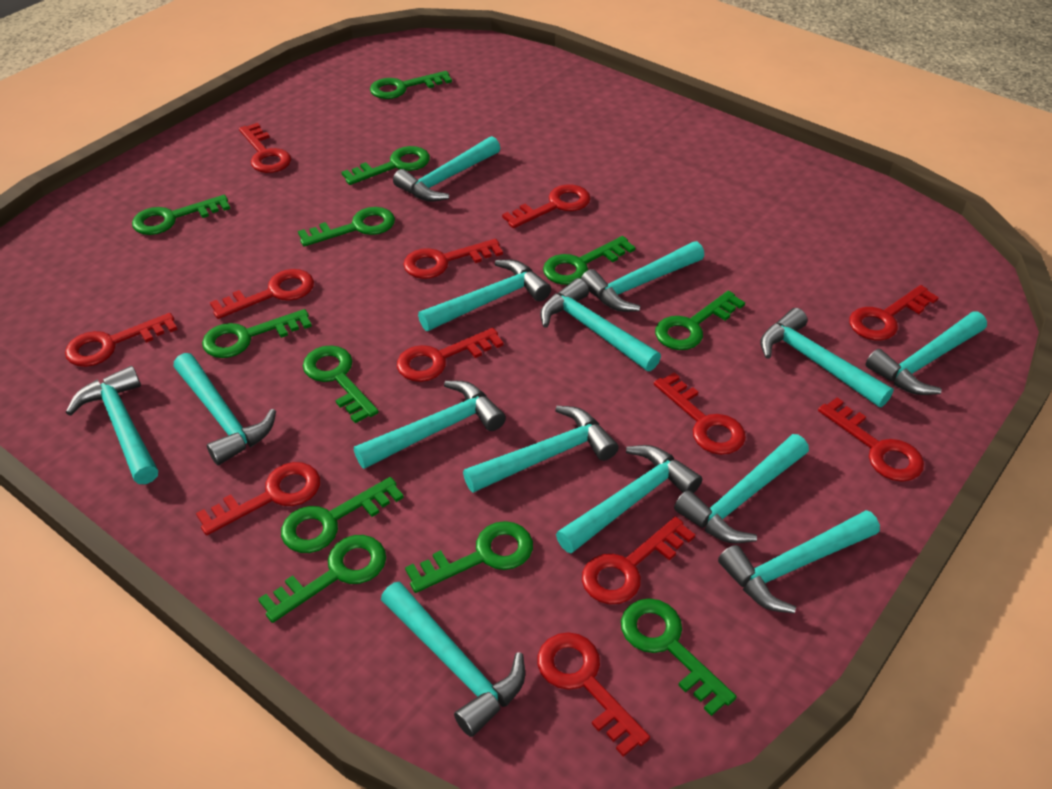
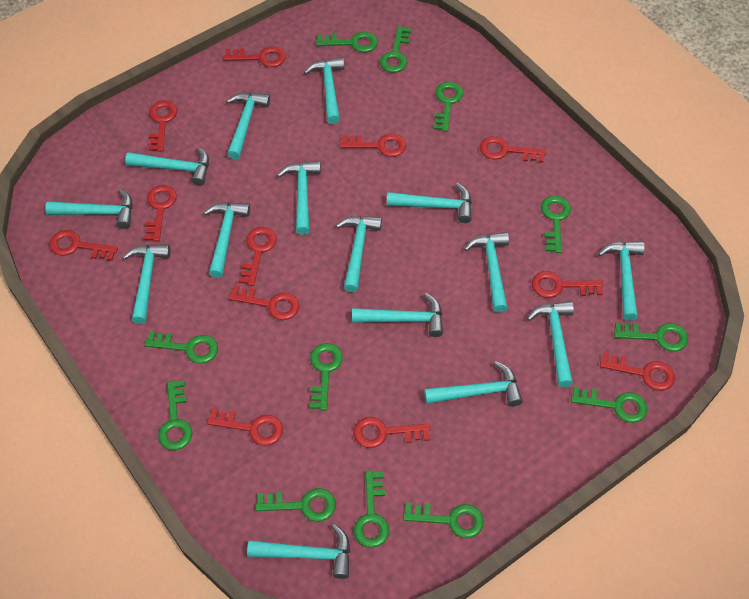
turquoise hammer: [66,366,158,484] [173,353,276,465] [354,381,506,469] [381,581,525,737] [393,136,500,202] [418,260,551,331] [463,406,619,493] [540,278,661,371] [556,445,702,554] [581,241,704,312] [674,434,809,543] [718,510,880,613] [760,308,894,407] [866,312,987,395] = 14 -> [45,189,133,229] [123,244,171,324] [125,147,209,186] [204,202,250,278] [227,92,270,159] [247,524,350,579] [277,161,321,235] [304,57,344,124] [336,216,382,292] [352,293,443,337] [387,183,472,223] [424,361,523,406] [464,232,509,312] [527,301,574,387] [598,241,645,321] = 15

